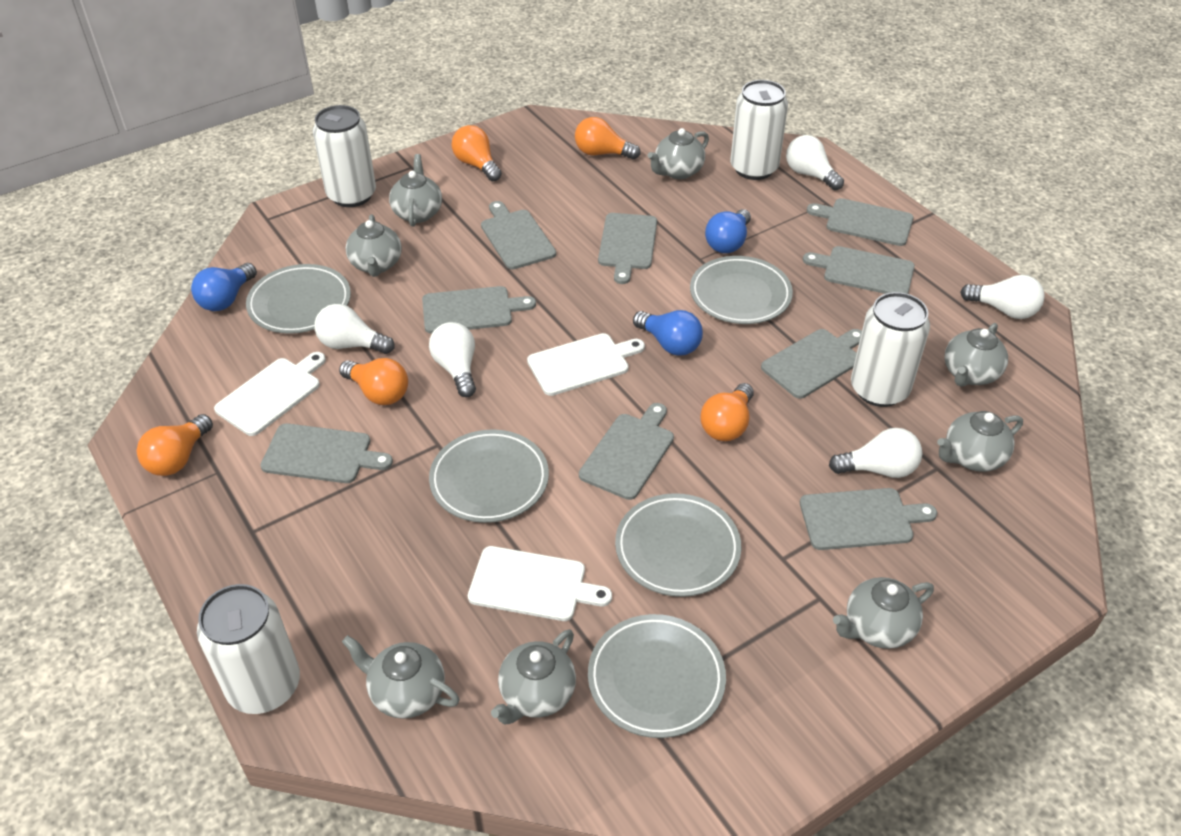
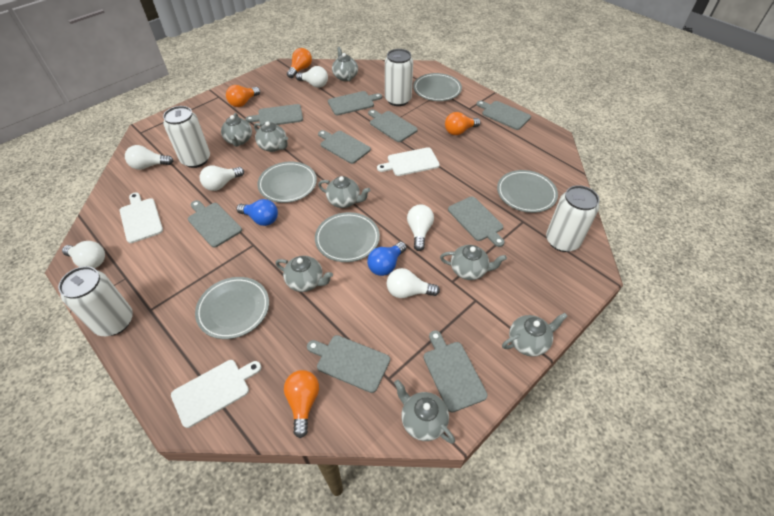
blue light bulb: [191,263,257,311] [633,310,703,356] [705,209,751,253] = 3 -> [236,199,278,226] [367,242,407,276] = 2
orange light bulb: [137,414,213,476] [339,358,408,405] [452,125,502,181] [575,117,641,159] [700,383,754,441] = 5 -> [226,85,260,107] [284,370,319,438] [287,48,312,78] [445,112,480,135] = 4
white light bulb: [315,304,394,354] [429,322,476,397] [786,135,844,190] [829,428,922,478] [960,275,1045,319] = 5 -> [62,241,105,268] [125,145,173,170] [200,166,244,191] [296,66,328,88] [387,268,440,298] [407,204,434,251] = 6

